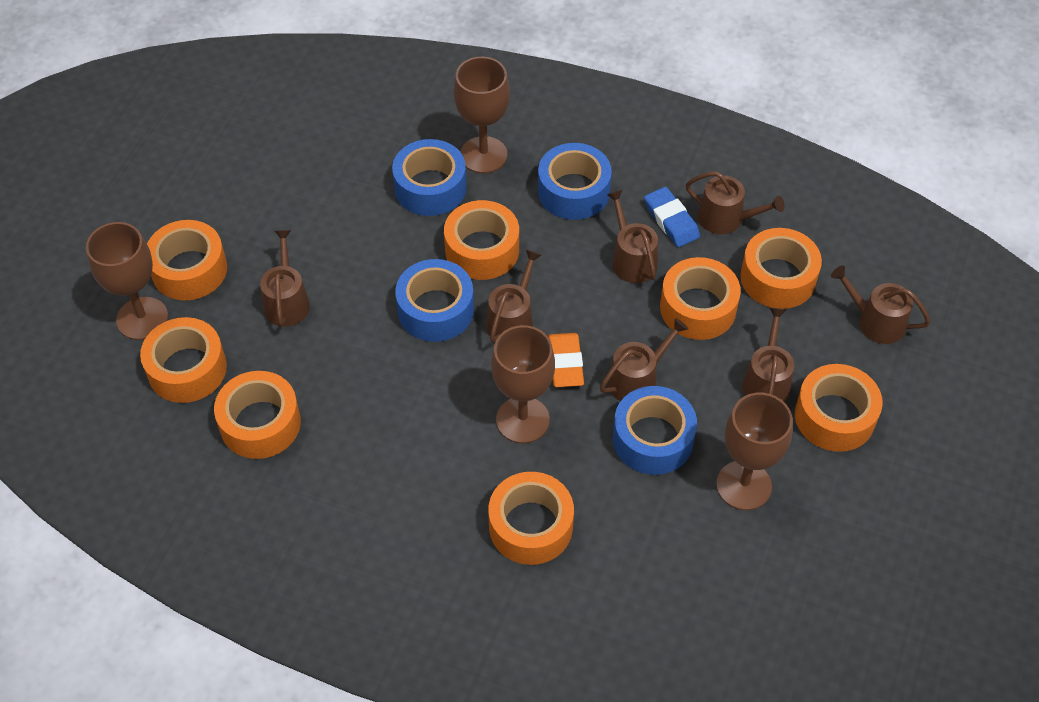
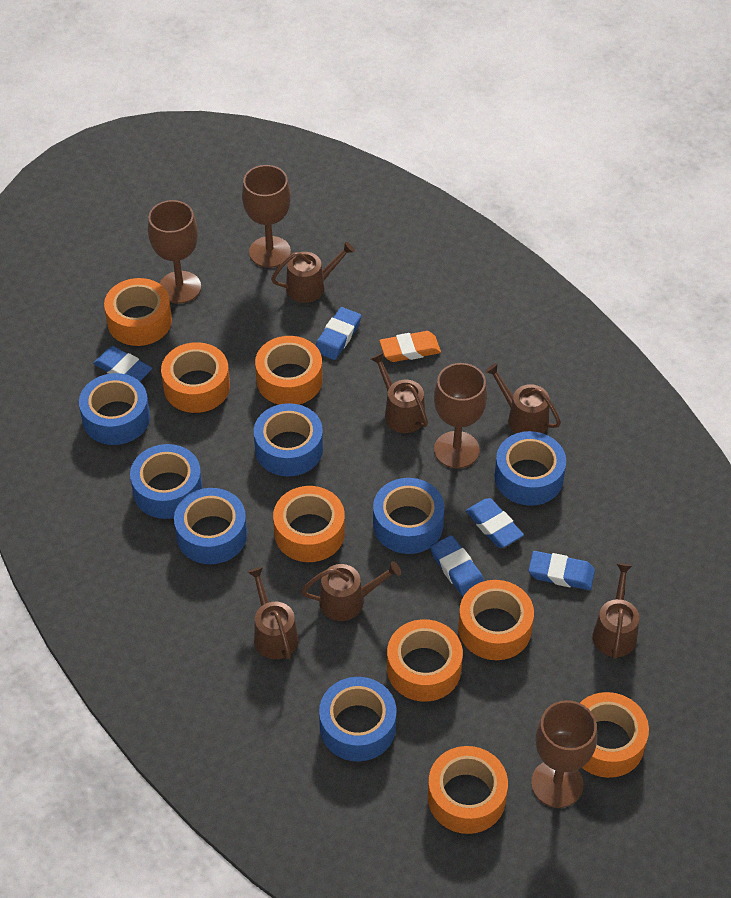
blue eraser: [644,187,700,247] = 1 -> [94,346,152,381] [315,307,361,360] [430,535,484,597] [466,498,524,548] [528,551,595,590] = 5
blue tape: [392,139,467,216] [395,259,474,342] [538,143,612,220] [613,386,697,475] = 4 -> [79,373,150,445] [130,444,203,519] [174,488,247,564] [254,403,323,476] [319,677,397,761] [373,478,445,554] [494,431,566,506] = 7
brown watering can: [260,230,310,327] [486,250,541,342] [600,318,688,401] [607,190,658,283] [686,171,785,234] [742,308,794,402] [831,266,930,344] = 7 -> [248,567,299,659] [271,241,355,303] [301,561,401,621] [371,353,428,433] [485,363,561,434] [592,563,639,659] = 6

